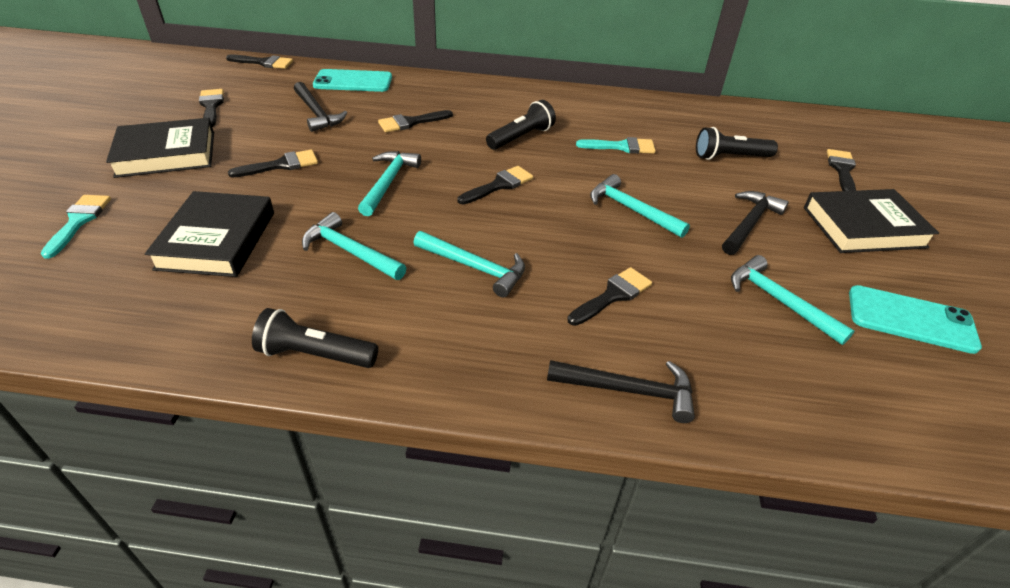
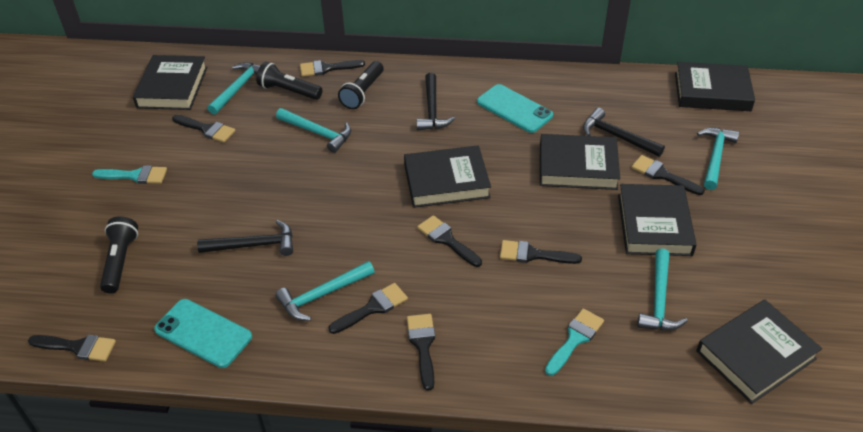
black book: [106,118,214,178] [145,191,274,277] [804,189,939,253] = 3 -> [133,55,207,110] [404,145,491,208] [540,134,620,190] [618,184,697,256] [675,62,755,111] [696,300,822,404] = 6
black brush: [199,89,224,127] [226,55,293,69] [228,149,318,178] [378,110,453,132] [458,166,533,205] [567,267,652,326] [827,149,856,191] = 7 -> [28,335,116,362] [172,115,235,143] [300,60,365,77] [328,283,408,334] [407,314,435,391] [417,215,482,267] [500,240,582,264] [631,155,705,195] = 8

